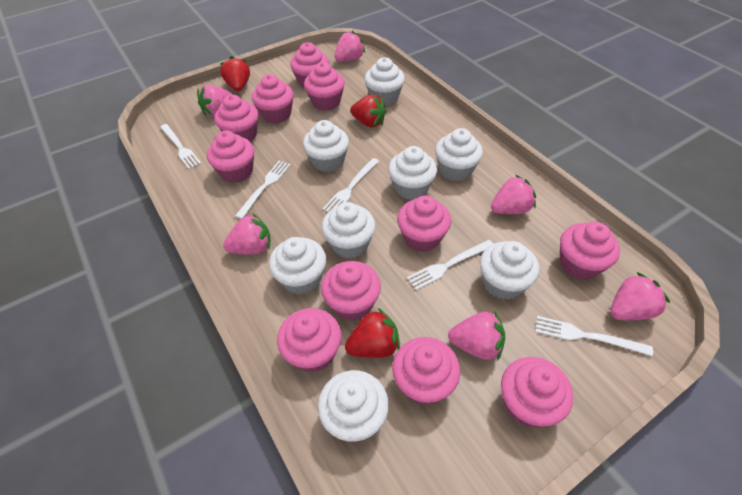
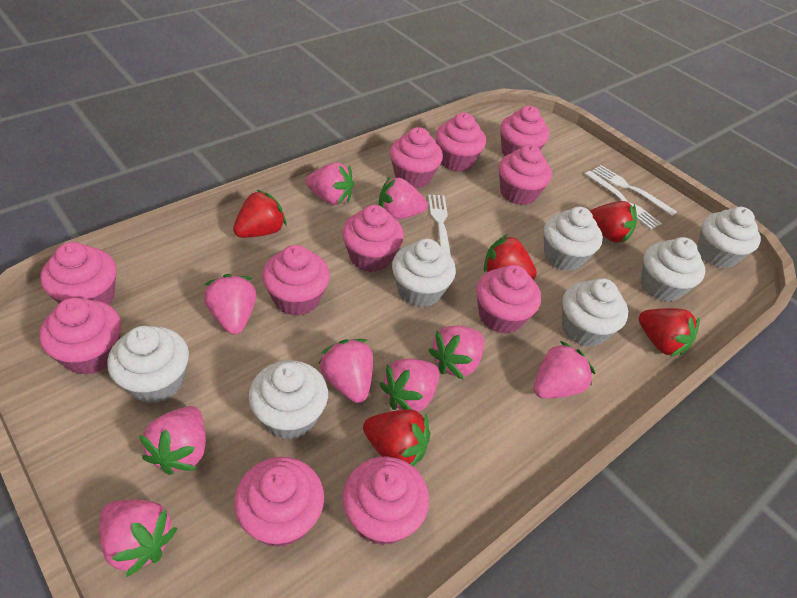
pink strawberry: [197,85,233,116] [223,213,271,254] [335,31,365,62] [448,311,505,360] [491,175,536,214] [611,272,670,320] = 6 -> [99,500,177,577] [139,406,206,475] [204,274,257,334] [306,162,354,205] [319,339,373,403] [379,177,428,220] [380,359,440,412] [428,325,485,380] [534,341,595,399] = 9
red strawberry: [220,56,250,91] [345,308,400,358] [350,95,386,128] = 3 -> [233,190,287,238] [363,409,430,467] [484,234,537,279] [590,201,637,243] [639,308,700,357] = 5
white cupcake: [269,237,327,295] [303,120,349,172] [318,370,389,442] [322,202,376,258] [364,57,405,106] [388,146,437,200] [435,128,483,181] [480,241,539,300] = 8 -> [107,326,189,404] [249,360,328,439] [392,239,456,307] [544,207,603,271] [562,278,628,347] [641,237,705,302] [697,207,761,268] = 7
white fork: [160,124,201,169] [235,161,291,219] [323,158,379,212] [407,240,493,290] [535,316,653,356] = 5 -> [428,195,451,256] [585,171,662,229] [592,165,677,216] = 3

